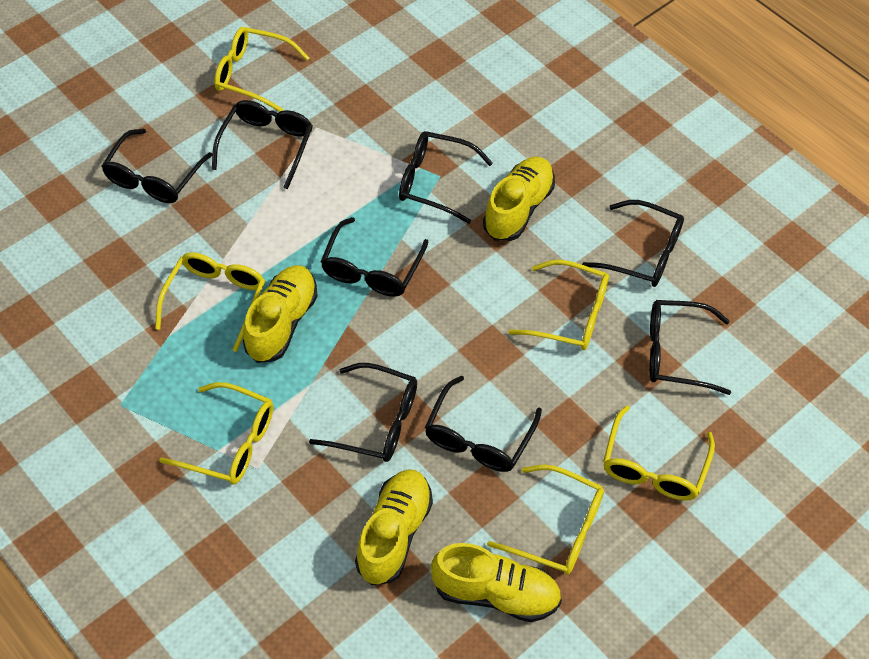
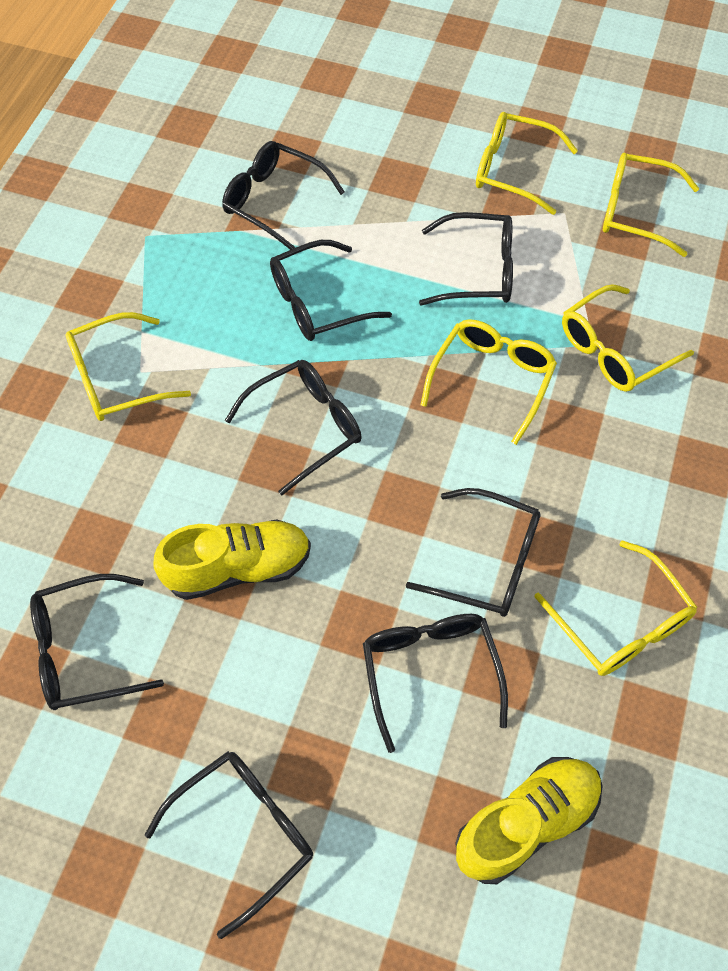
yellow shoe: [243,265,318,363] [355,469,433,585] [431,543,562,622] [483,157,555,241] = 4 -> [153,519,311,600] [455,757,603,884] = 2

